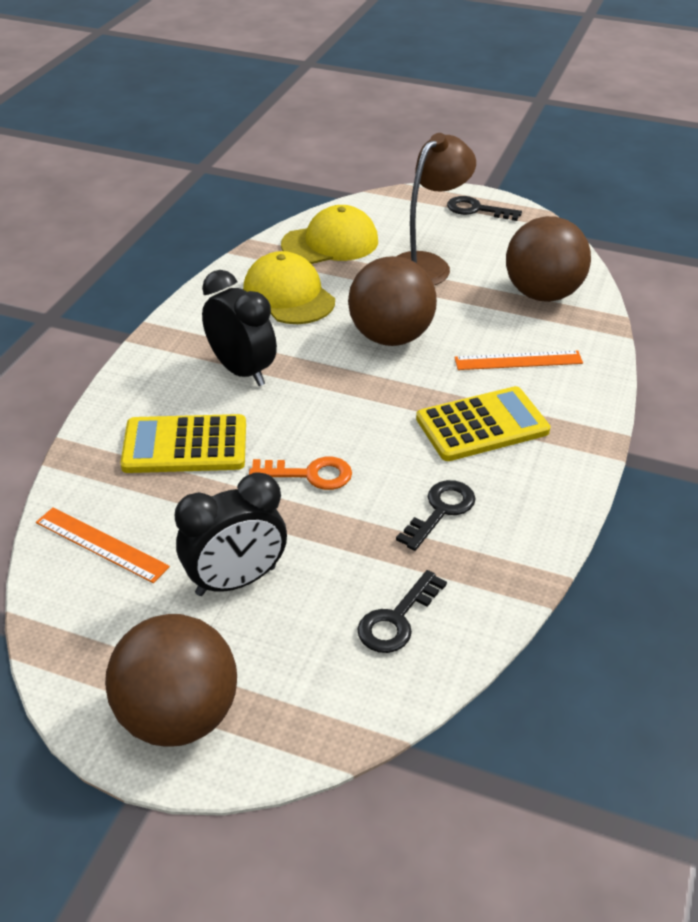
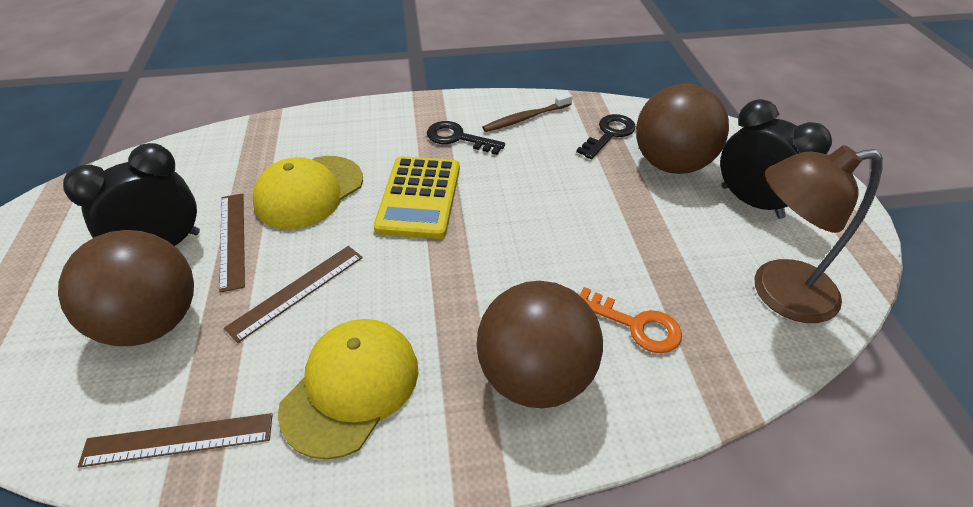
black key: [357,570,447,653] [396,480,476,551] [447,196,522,221] = 3 -> [427,121,505,155] [576,114,636,159] = 2
brown ruler: none = 0 -> [78,413,273,467] [219,193,245,293] [224,246,363,343] = 3
brown toothbrush: none = 0 -> [482,93,573,132] = 1
orange ruler: [36,507,170,583] [454,350,583,370] = 2 -> none = 0
yellow calculator: [120,414,246,473] [416,386,551,461] = 2 -> [374,156,460,239] = 1

